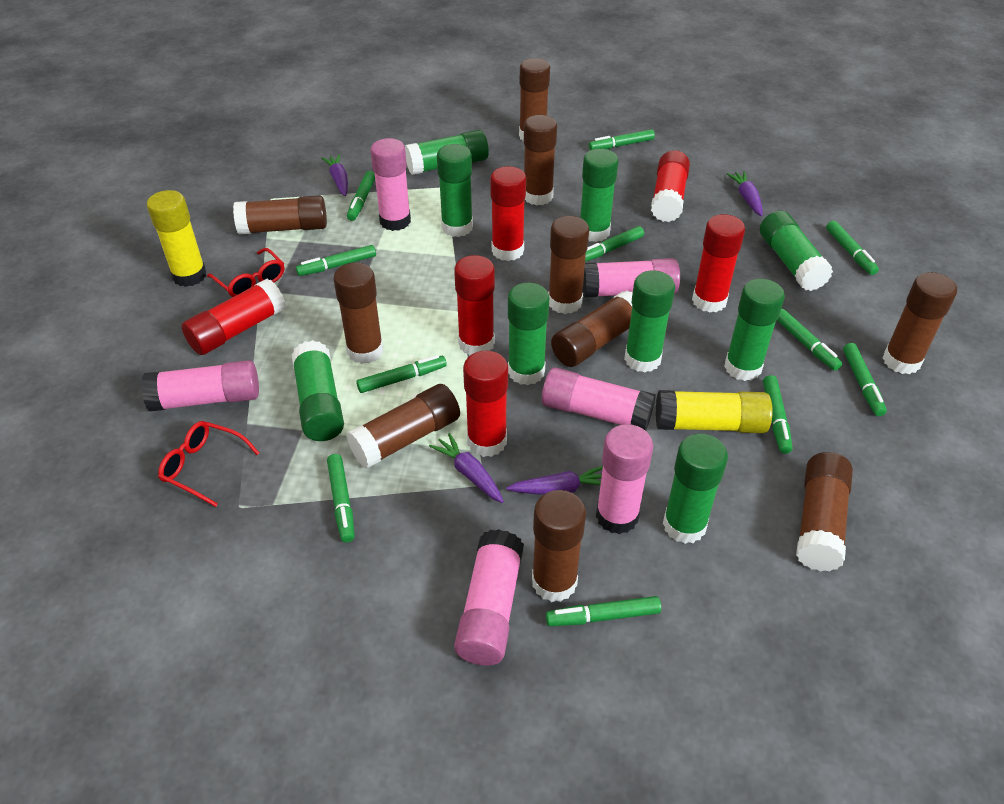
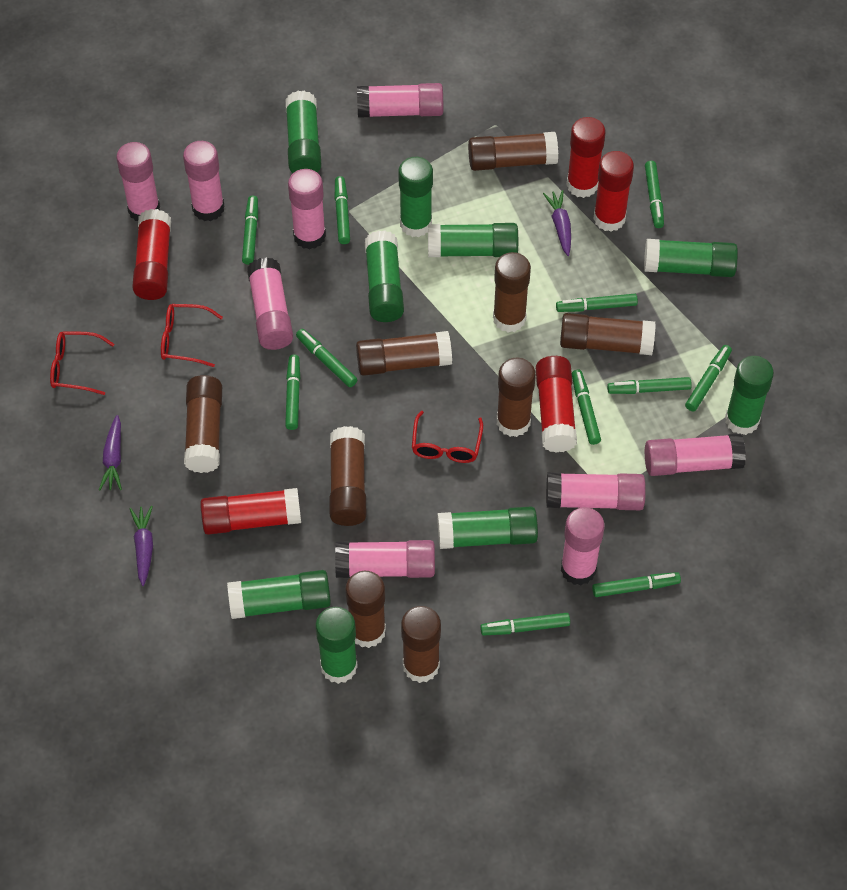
brown glue stick: [233,195,327,235] [333,262,383,364] [347,384,460,468] [519,58,550,142] [524,115,557,205] [532,490,586,602] [548,216,589,314] [551,290,633,367] [796,452,853,572] [883,272,957,374] = 10 -> [184,375,222,473] [330,426,366,526] [345,571,386,648] [356,331,452,376] [401,606,441,683] [468,132,558,171] [493,252,531,332] [497,358,536,437] [560,313,656,355] = 9
pink glue stick: [141,360,259,412] [370,138,411,231] [454,529,524,666] [542,367,656,431] [582,258,680,298] [596,424,653,534] = 6 -> [116,142,160,221] [183,141,224,221] [247,257,293,350] [288,169,326,250] [335,540,435,578] [357,83,443,118] [546,472,646,510] [561,507,605,585] [645,433,746,476] = 9
purple carrot: [322,154,348,196] [429,433,504,503] [506,466,603,495] [727,171,763,216] = 4 -> [99,415,122,490] [129,506,153,586] [543,190,571,256] = 3
red glasses: [158,421,259,507] [207,248,284,297] = 2 -> [50,331,114,395] [161,304,223,367] [412,411,483,463] = 3
red glue stick: [181,278,286,355] [454,255,495,355] [463,351,508,457] [490,166,526,261] [651,150,690,222] [692,214,745,313] = 6 -> [132,209,171,300] [200,488,301,535] [536,356,577,453] [566,117,606,198] [593,151,634,232] = 5
yellow glue stick: [147,190,206,287] [656,390,773,433] = 2 -> none = 0

